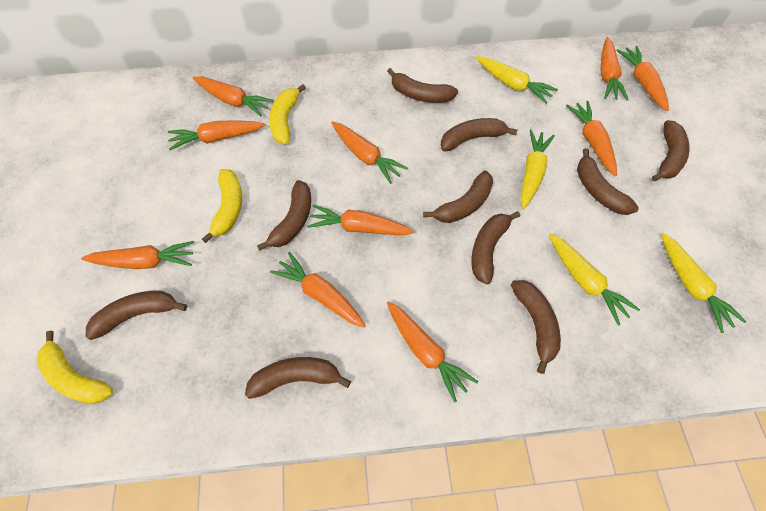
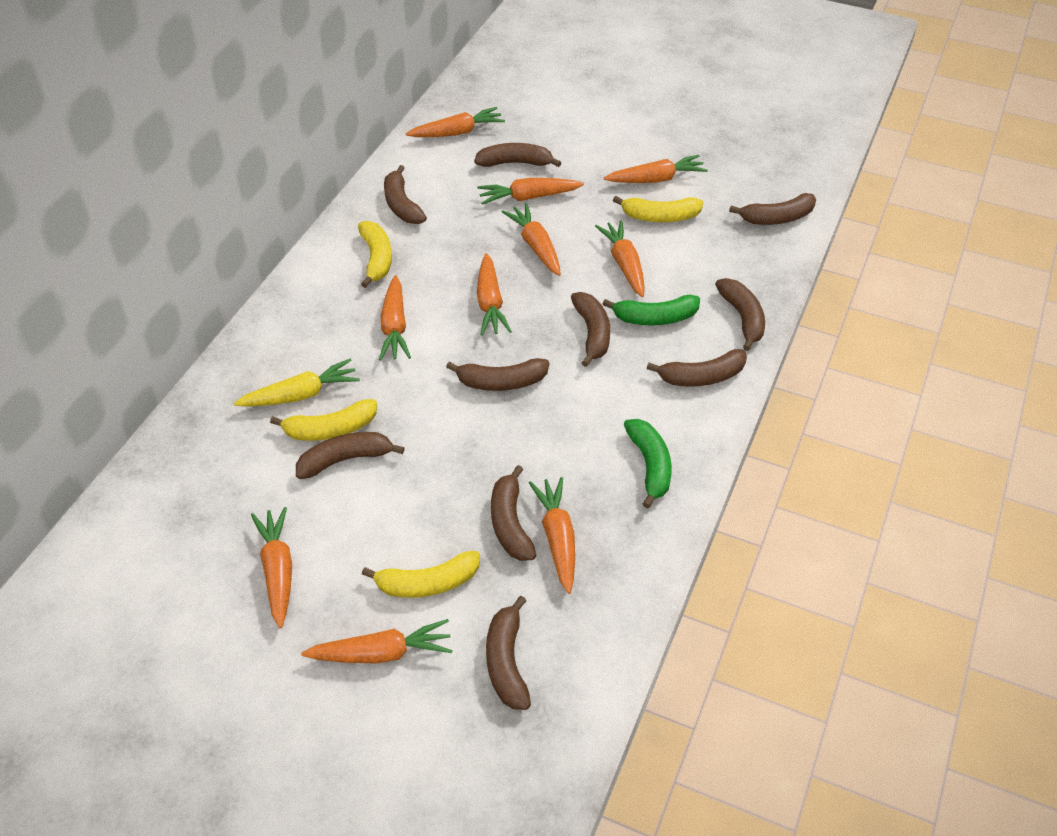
green banana: none = 0 -> [603,295,700,325] [624,419,672,508] = 2
yellow banana: [37,331,113,404] [202,169,242,243] [269,84,306,144] = 3 -> [270,399,377,441] [358,221,392,288] [362,551,480,598] [613,196,704,222] = 4
yellow carrot: [476,56,558,104] [521,129,555,209] [549,233,640,326] [661,233,747,333] = 4 -> [234,359,360,407] = 1

